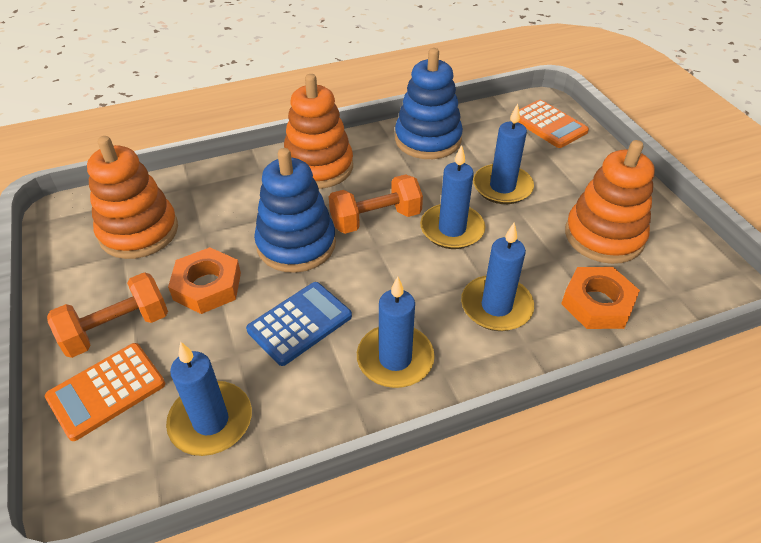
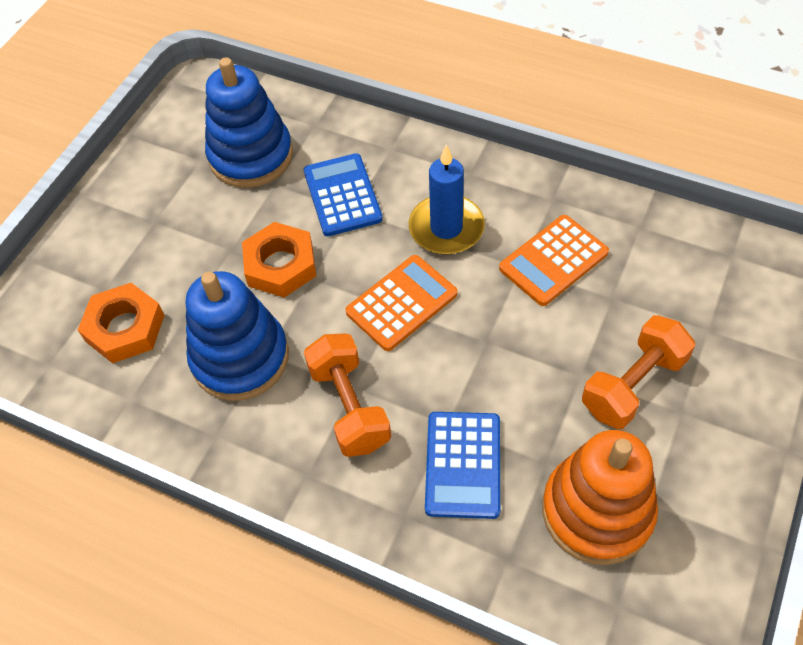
blue calculator: [246,282,352,366] = 1 -> [304,153,383,236] [425,412,500,519] = 2
blue candle: [166,341,252,456] [357,276,435,388] [420,145,485,249] [461,222,534,331] [473,104,534,204] = 5 -> [409,144,485,255] = 1
orange stacking toy: [87,136,178,259] [284,74,353,189] [565,140,655,264] = 3 -> [542,430,658,565] = 1

